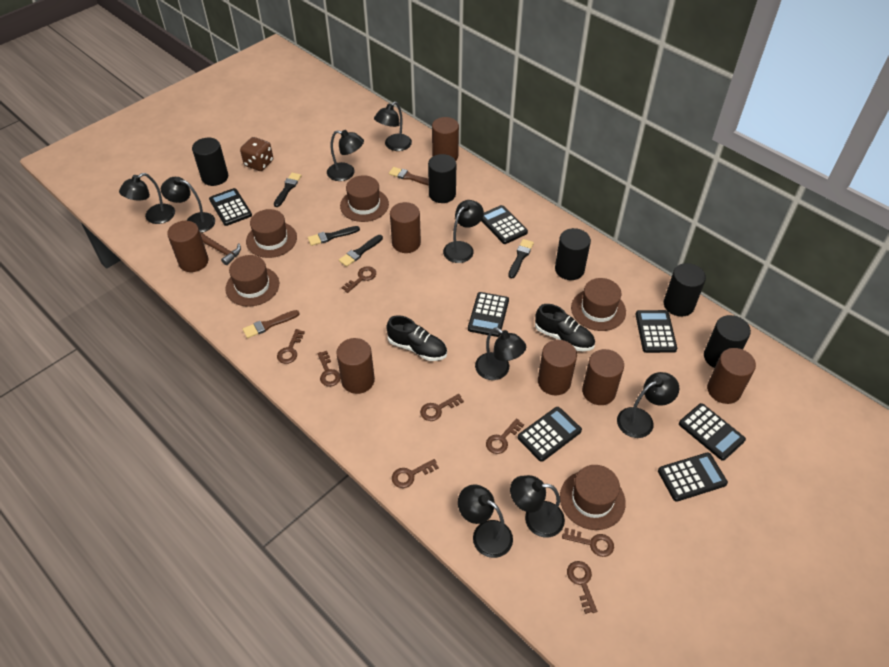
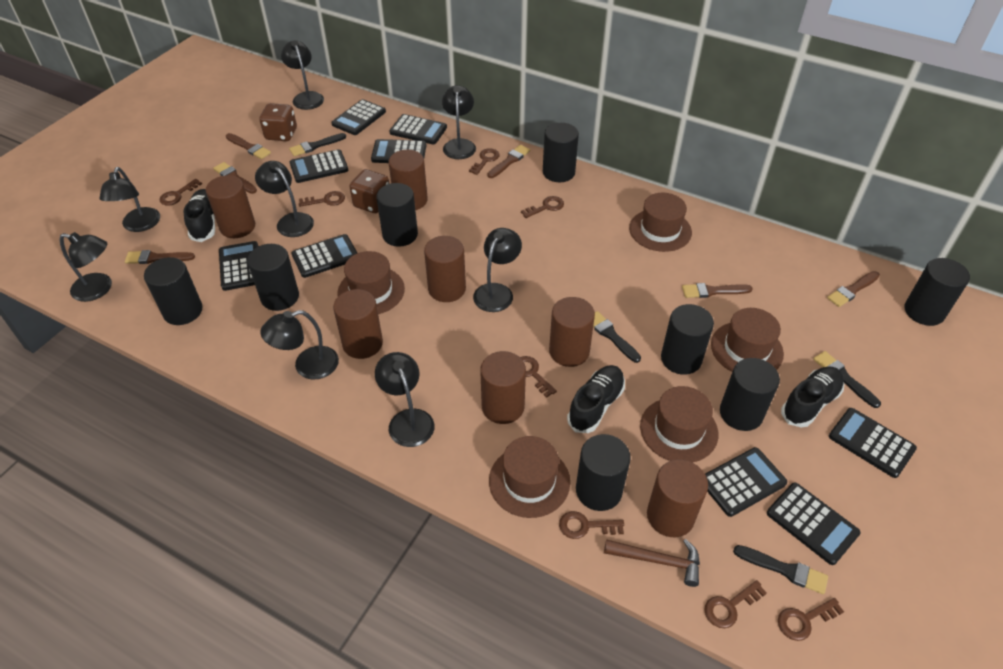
black calculator: [209,188,252,226] [468,292,509,337] [481,205,528,244] [518,407,582,462] [635,310,677,353] [658,452,728,502] [679,403,746,461] = 7 -> [219,241,258,291] [290,149,348,183] [291,234,357,278] [331,99,386,135] [371,139,427,163] [389,114,447,144] [705,447,787,517] [767,482,861,565] [829,408,917,478] = 9
black cylinder: [192,138,228,186] [428,154,456,203] [555,228,591,280] [664,263,706,317] [704,315,751,368] = 5 -> [144,257,203,325] [247,244,299,311] [376,183,418,247] [543,123,579,182] [576,434,631,511] [661,304,714,375] [720,358,780,431] [904,258,970,326] = 8
black lamp: [119,173,175,224] [161,177,215,233] [327,130,364,181] [374,102,412,151] [443,200,484,263] [458,484,513,558] [475,327,526,380] [510,475,565,538] [617,372,679,438] = 9 -> [59,232,112,302] [99,167,160,232] [255,161,314,237] [260,310,339,380] [281,40,324,110] [375,352,435,447] [442,85,476,159] [473,228,522,312] = 8
black shoe: [386,315,447,361] [535,304,595,351] = 2 -> [183,189,215,242] [567,365,625,433] [781,367,844,428] = 3
brown brush: [243,310,299,338] [389,167,429,186] = 2 -> [125,250,195,264] [213,162,257,194] [226,133,271,159] [487,145,530,178] [682,283,753,298] [827,271,880,307] = 6
brown dice: [240,137,273,171] = 1 -> [259,103,297,141] [349,169,389,213] = 2

